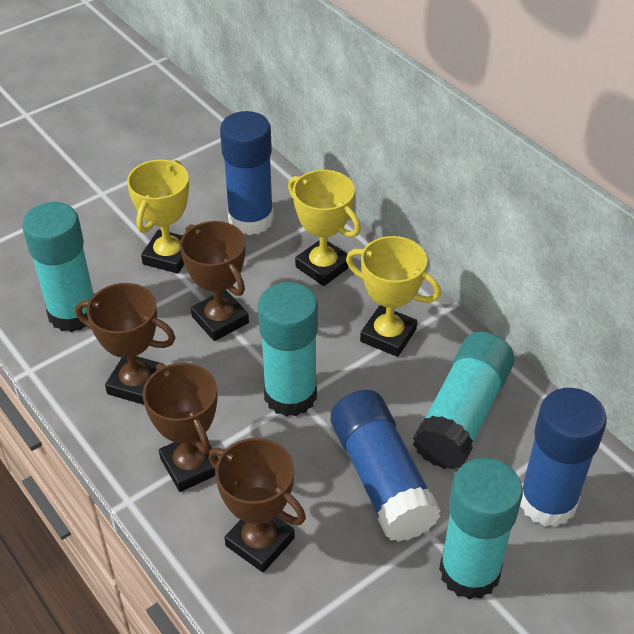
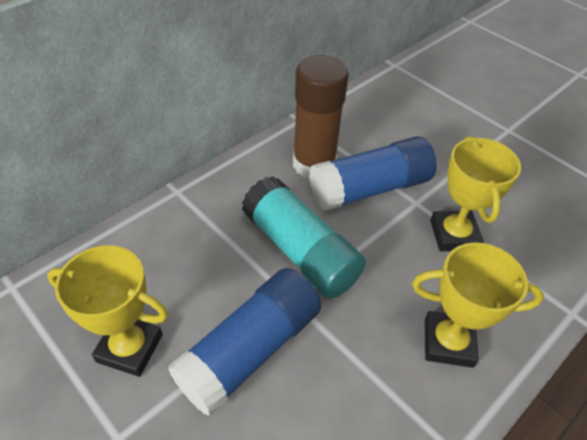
blue glue stick: [220,111,274,235] [331,390,441,542] [520,388,607,527] = 3 -> [168,268,321,417] [309,136,437,211] = 2
brown glue stick: none = 0 -> [293,55,349,178] = 1
brown trophy: [75,283,176,405] [142,363,218,492] [180,221,249,341] [208,438,306,572] = 4 -> none = 0
turquoise glue stick: [22,202,95,332] [258,282,318,417] [413,332,514,470] [439,458,523,600] = 4 -> [242,176,366,299] = 1

